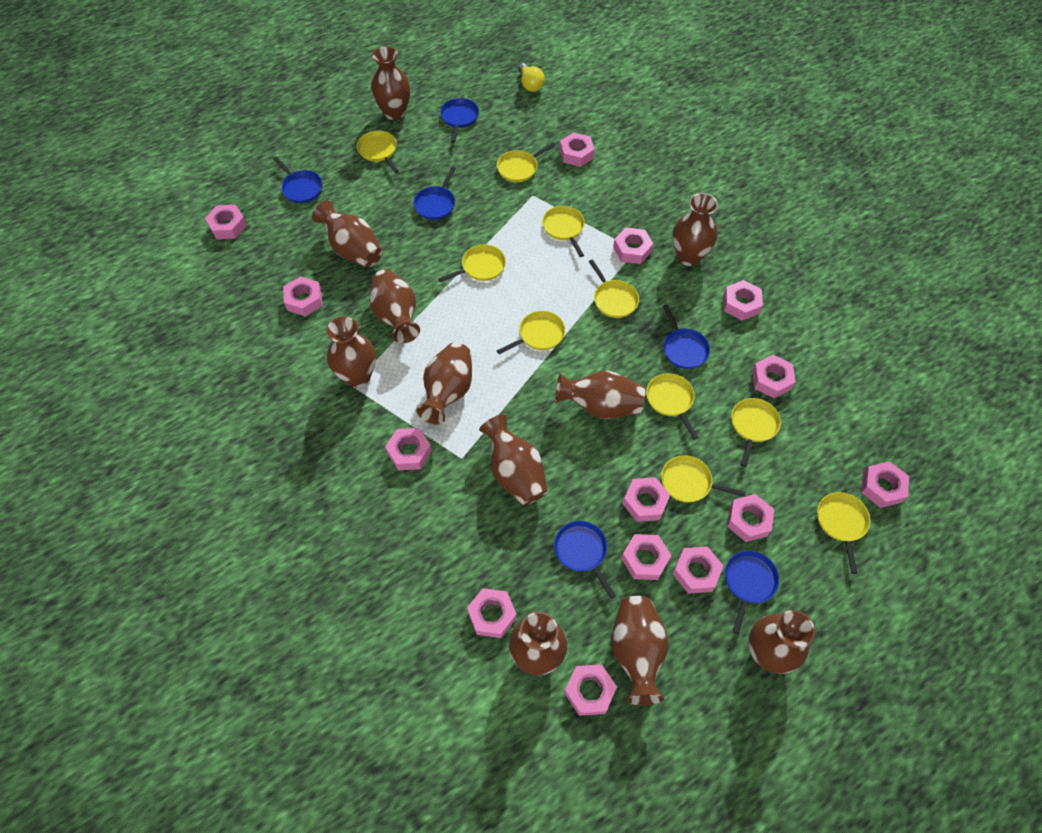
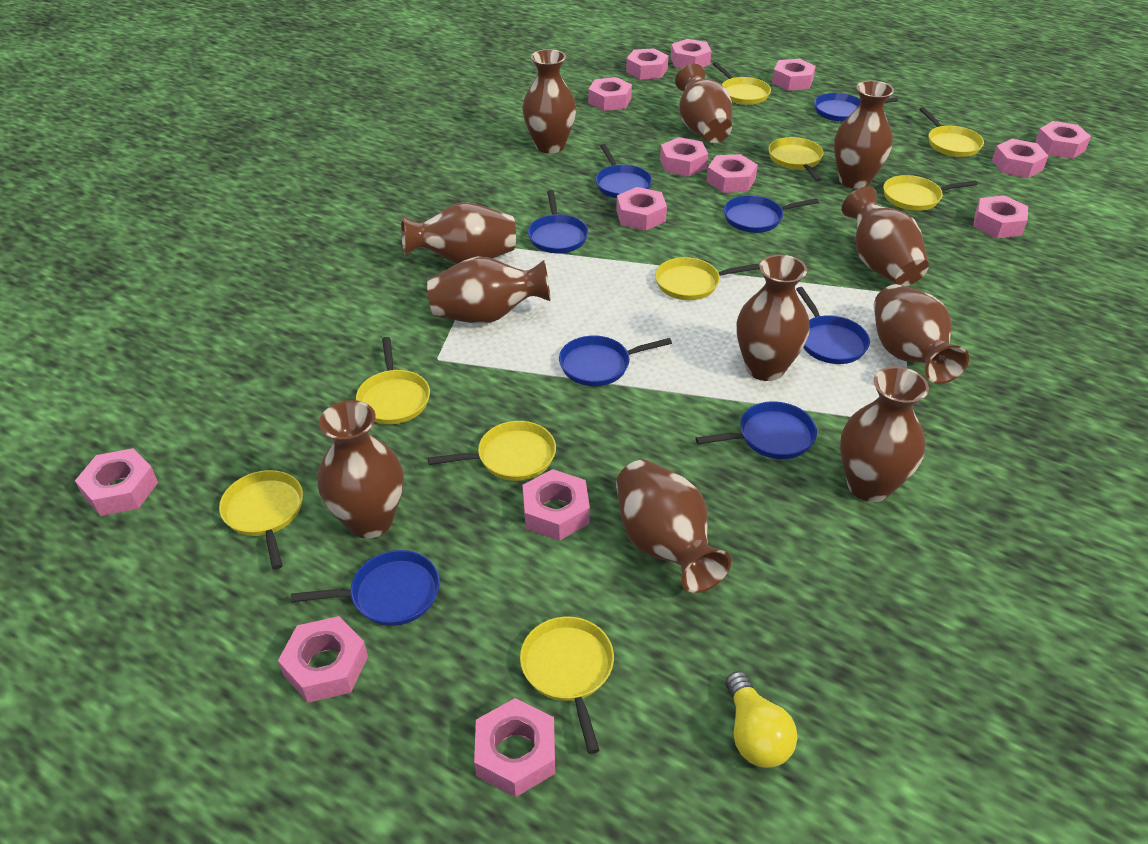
blue pan: [273,156,323,203] [413,167,456,220] [440,98,479,142] [554,521,616,599] [663,304,710,369] [725,551,779,634] = 6 -> [291,550,440,626] [528,190,589,253] [559,336,672,386] [596,144,652,198] [695,401,817,459] [724,195,819,233] [796,287,870,364] [814,93,898,122] = 8
yellow pan: [357,130,399,173] [438,245,506,282] [497,142,556,182] [497,311,565,354] [542,206,585,257] [589,259,639,318] [646,373,699,440] [661,455,746,502] [731,398,781,467] [817,492,870,574] = 10 -> [219,470,303,570] [356,337,430,424] [428,421,556,481] [520,617,614,754] [655,257,760,300] [713,62,771,105] [768,137,824,182] [883,175,978,211] [919,107,984,157] = 9

